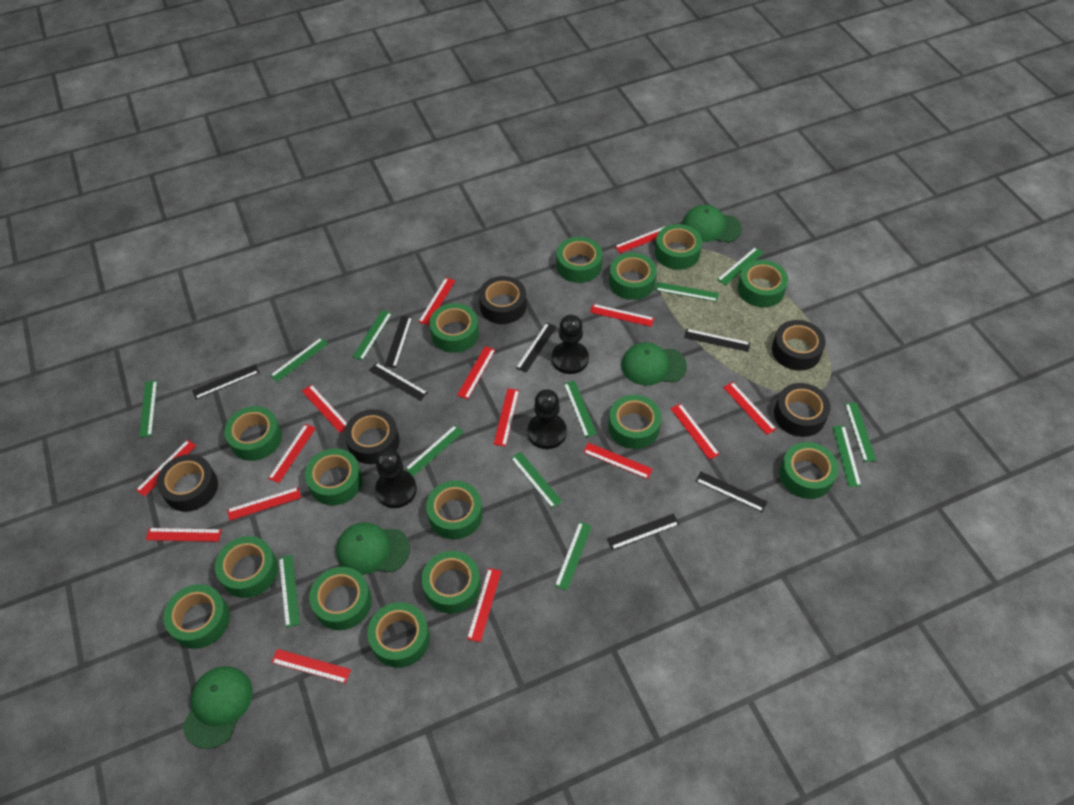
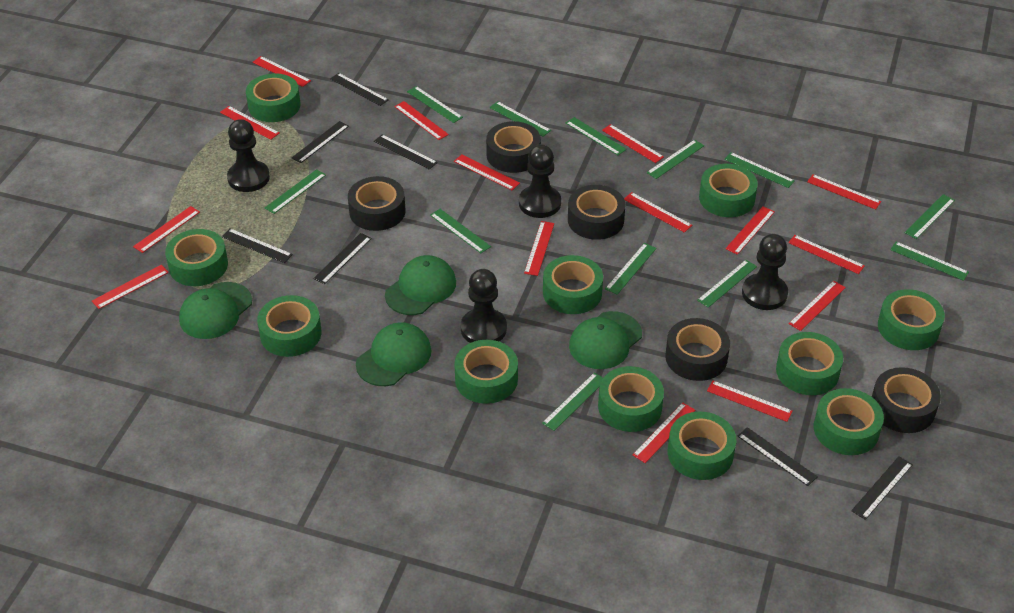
black pawn: [375,448,417,508] [527,389,567,449] [552,315,589,374] = 3 -> [227,119,270,192] [461,269,507,343] [519,144,561,218] [742,234,788,310] = 4
green tape: [163,584,230,649] [215,536,278,598] [224,406,282,461] [305,448,362,505] [309,567,372,630] [367,602,430,668] [422,551,481,614] [426,481,483,539] [429,303,479,353] [556,237,603,283] [608,395,662,449] [609,253,657,300] [655,224,702,270] [738,260,788,307] [779,442,839,499] = 15 -> [165,229,228,286] [246,73,301,122] [257,295,321,357] [454,340,518,404] [543,255,603,314] [598,366,664,432] [668,412,736,480] [699,164,758,217] [776,332,843,395] [814,388,884,455] [878,289,945,350] = 11

